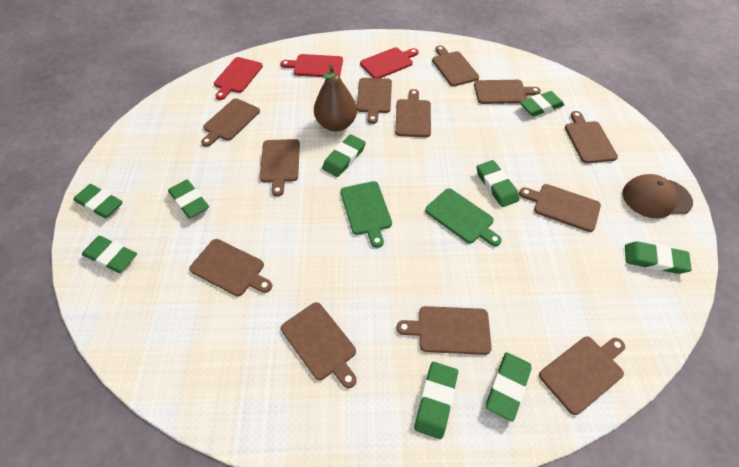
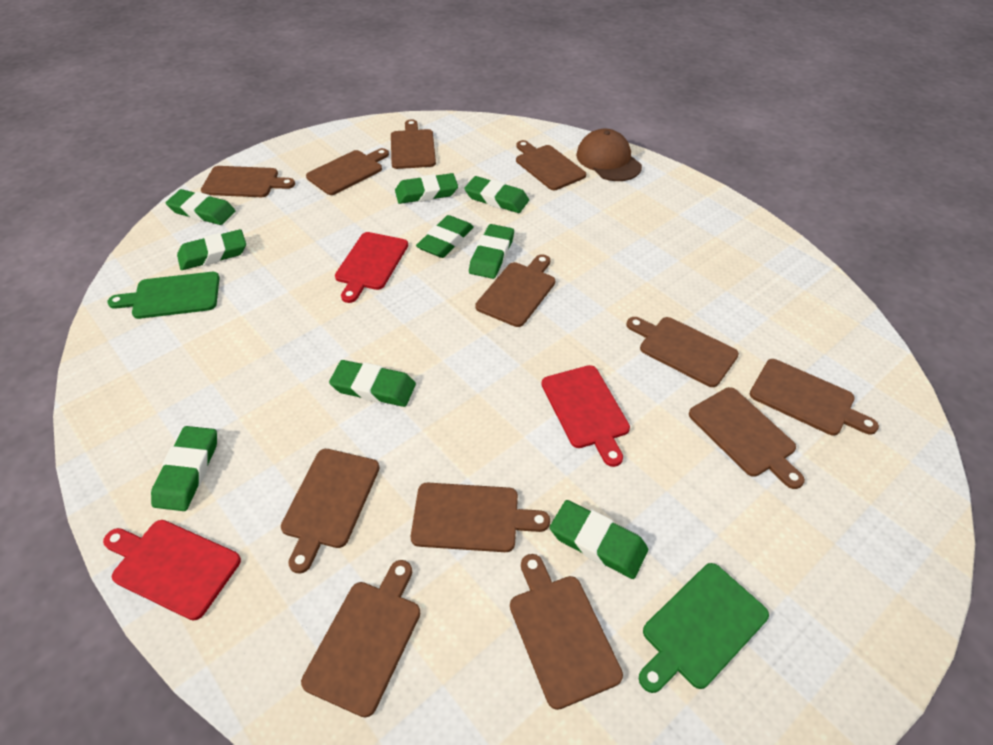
brown pear: [314,65,357,132] = 1 -> none = 0

